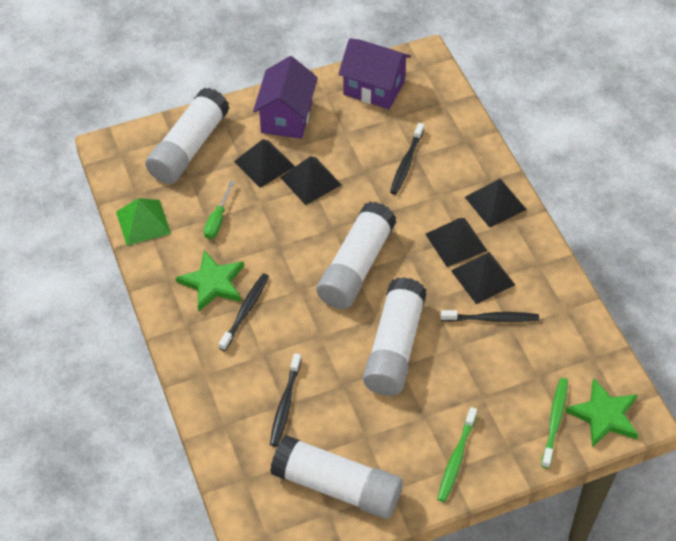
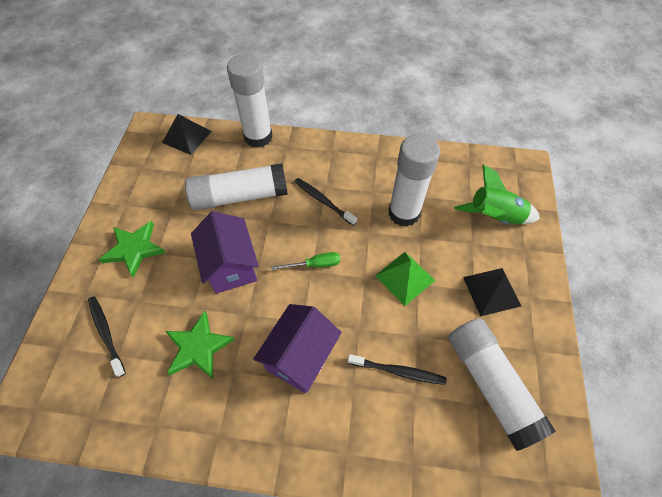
black pyramid: [234,139,295,188] [280,156,342,205] [425,218,487,267] [451,252,515,304] [465,179,527,228] = 5 -> [162,114,212,155] [463,268,521,317] = 2
black toothbrush: [219,273,269,351] [270,353,301,447] [390,123,424,195] [441,310,539,322] = 4 -> [88,296,126,377] [295,178,357,226] [348,354,447,385] = 3
green rocket: none = 0 -> [454,164,540,224] = 1
green toothbrush: [437,407,477,502] [541,378,568,468] = 2 -> none = 0

